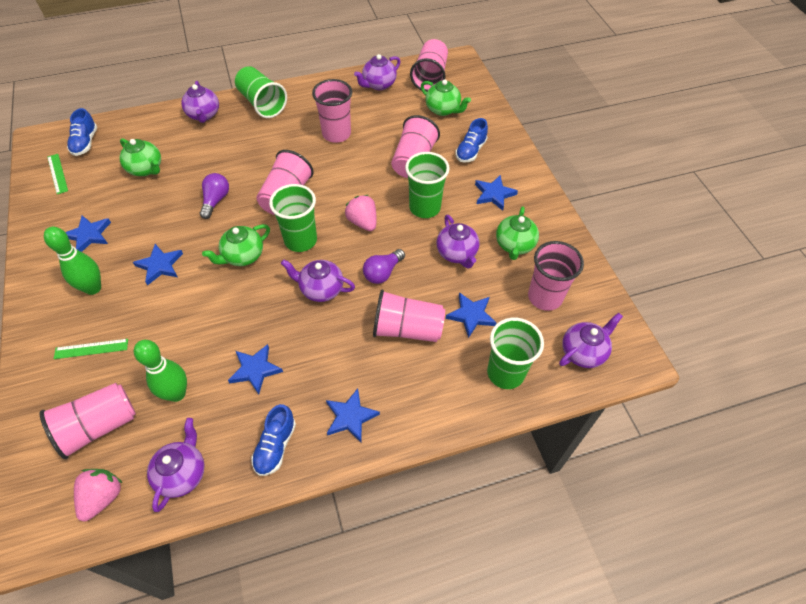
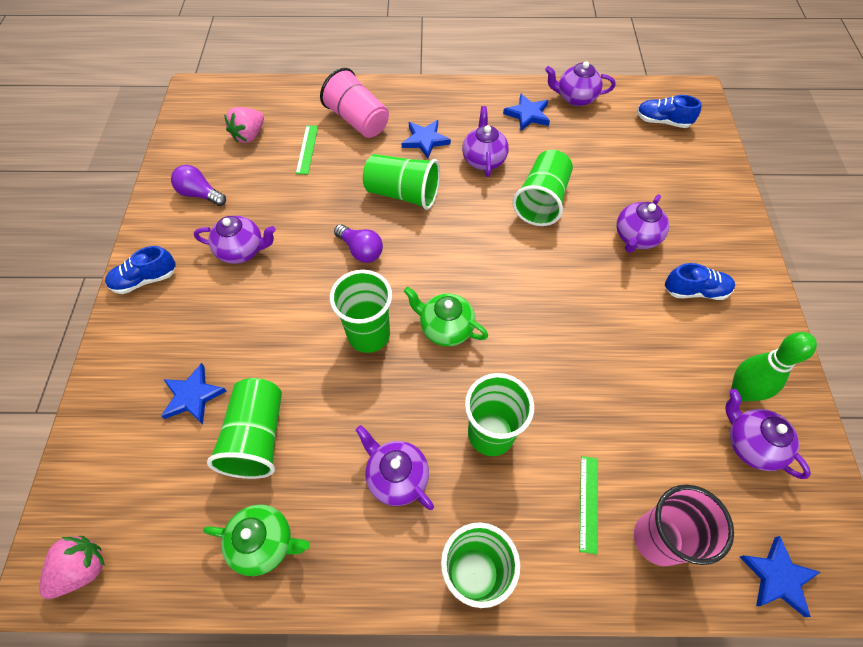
blue star: [66,215,111,252] [133,244,183,285] [228,344,283,395] [326,388,380,442] [446,292,496,338] [475,175,518,211] = 6 -> [161,363,227,424] [402,120,451,159] [503,93,550,131] [740,536,820,617] = 4
green bowling pin: [44,227,101,295] [134,340,187,402] = 2 -> [731,332,817,401] = 1
green cup: [235,66,287,118] [269,184,317,252] [405,152,450,218] [487,318,544,389] = 4 -> [207,378,282,479] [330,270,392,353] [363,154,440,210] [441,522,520,608] [465,373,534,456] [512,150,573,226] = 6
green teapot: [120,138,161,176] [202,224,270,266] [421,79,471,116] [496,206,539,260] = 4 -> [203,504,310,576] [404,287,488,346] = 2
pink cup: [39,383,136,459] [256,150,314,215] [312,79,352,143] [373,289,445,342] [391,115,440,178] [410,39,448,92] [528,241,584,311] = 7 -> [320,68,389,138] [634,485,734,566] = 2

